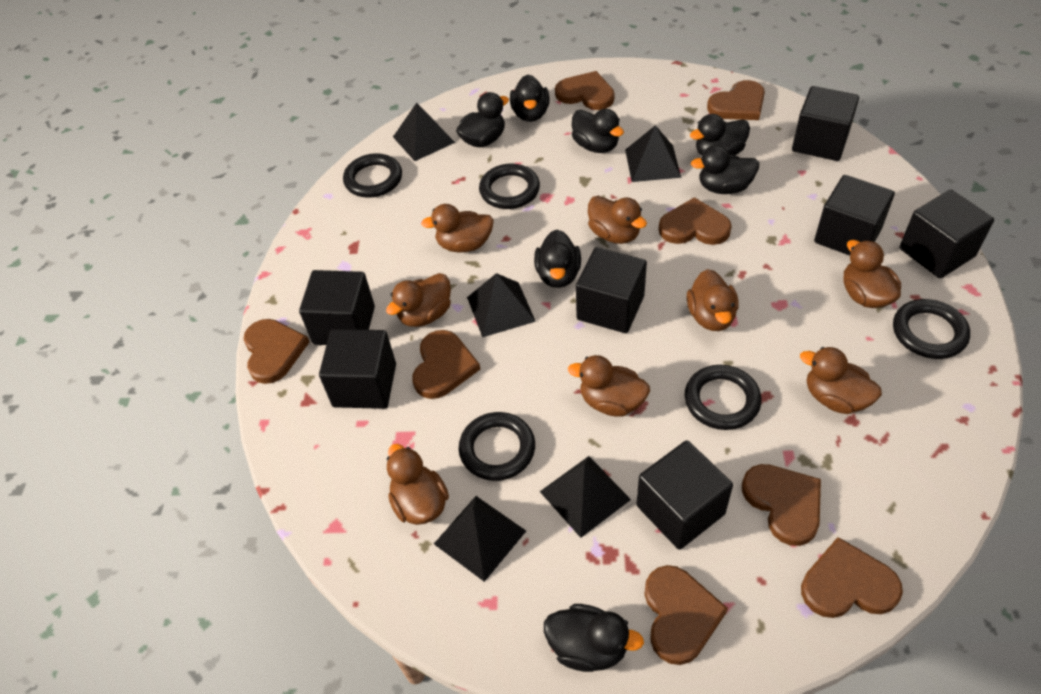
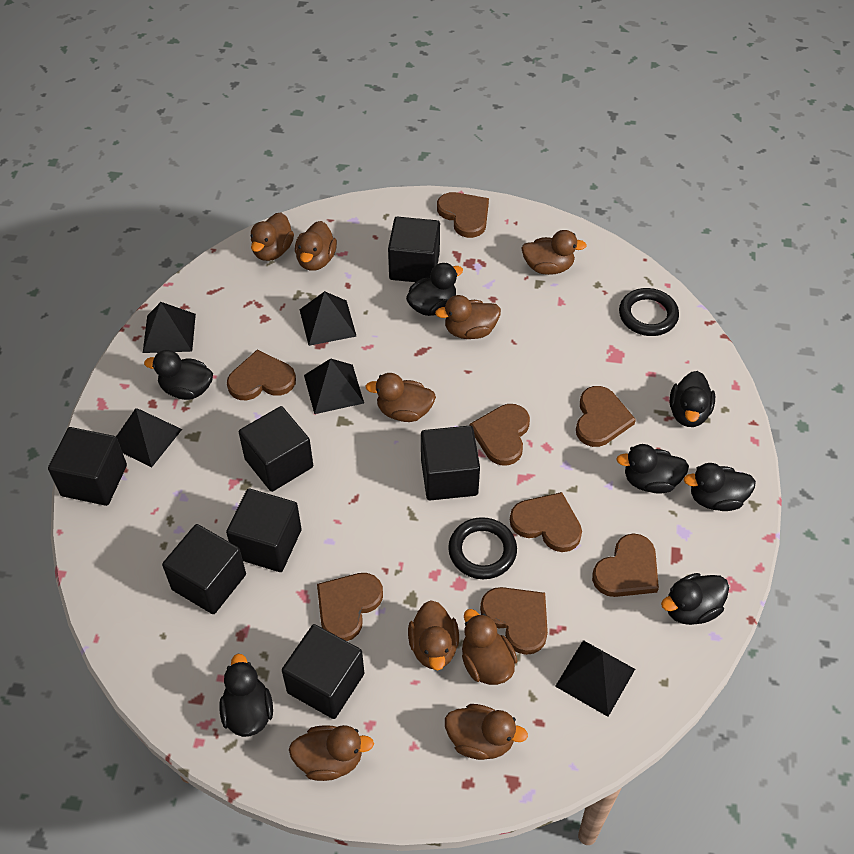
black ring: [343,153,402,198] [459,412,535,481] [479,163,540,209] [685,365,762,430] [893,299,970,359] = 5 -> [448,517,517,579] [619,288,679,336] = 2
brown duck: [386,273,451,327] [387,444,449,525] [421,204,494,253] [568,355,650,417] [588,196,647,244] [687,269,738,331] [800,347,882,414] [844,240,901,308] = 8 -> [251,213,294,261] [289,725,374,781] [295,221,337,271] [365,373,436,422] [408,600,459,670] [435,295,501,339] [445,704,528,760] [462,609,518,685] [521,230,587,275] = 9

